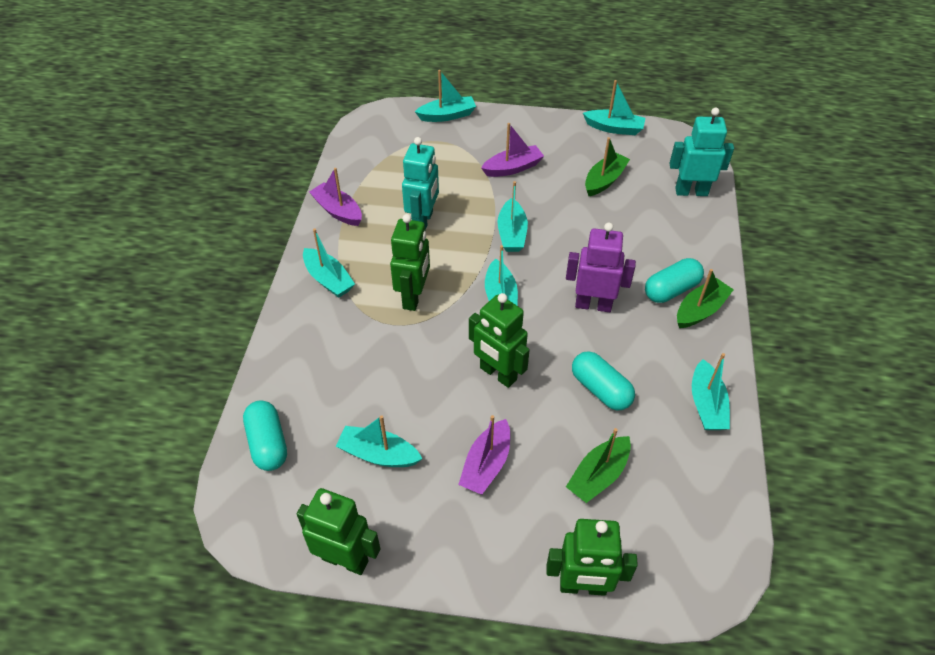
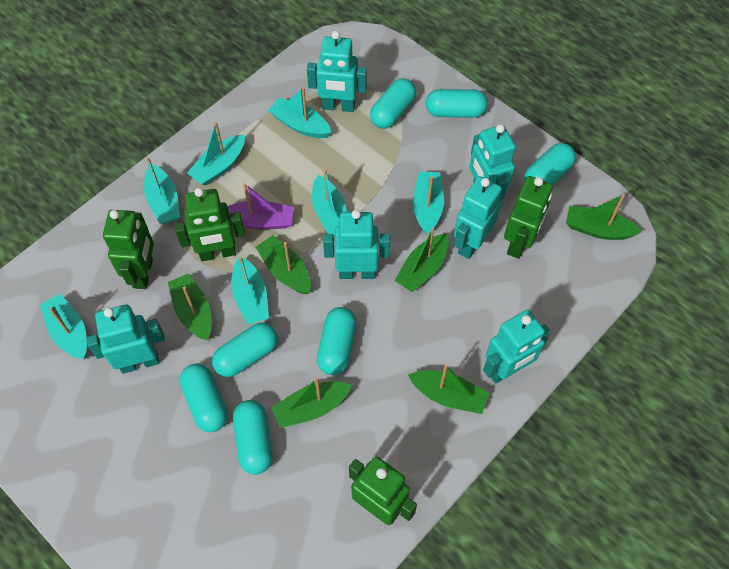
green boat: [566,428,631,503] [585,137,630,196] [677,269,734,328] = 3 -> [168,273,212,341] [256,235,311,294] [271,377,352,428] [395,228,449,292] [408,364,489,414] [566,195,642,240] = 6
purple boat: [309,168,362,226] [458,415,510,495] [481,123,544,177] = 3 -> [227,183,294,229] = 1
purple robot: [566,223,636,312] = 1 -> none = 0
turquoise capsule: [243,400,287,471] [572,351,635,410] [645,258,704,303] = 3 -> [180,364,228,432] [212,322,278,377] [233,400,273,475] [317,307,356,375] [370,78,416,129] [426,89,488,118] [524,143,576,185] = 7
turquoise robot: [402,137,439,230] [669,108,734,196] = 2 -> [86,304,165,374] [307,31,367,112] [323,210,390,279] [454,176,502,259] [469,124,516,200] [483,310,551,384] = 6

